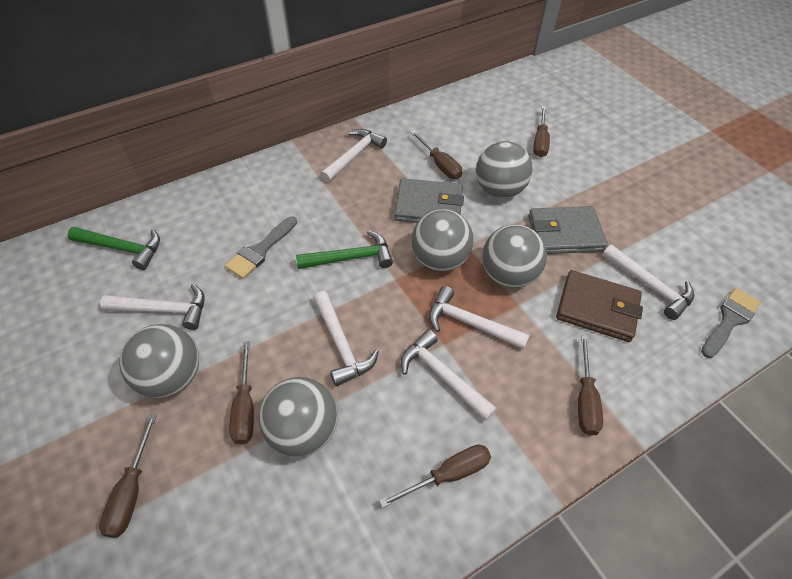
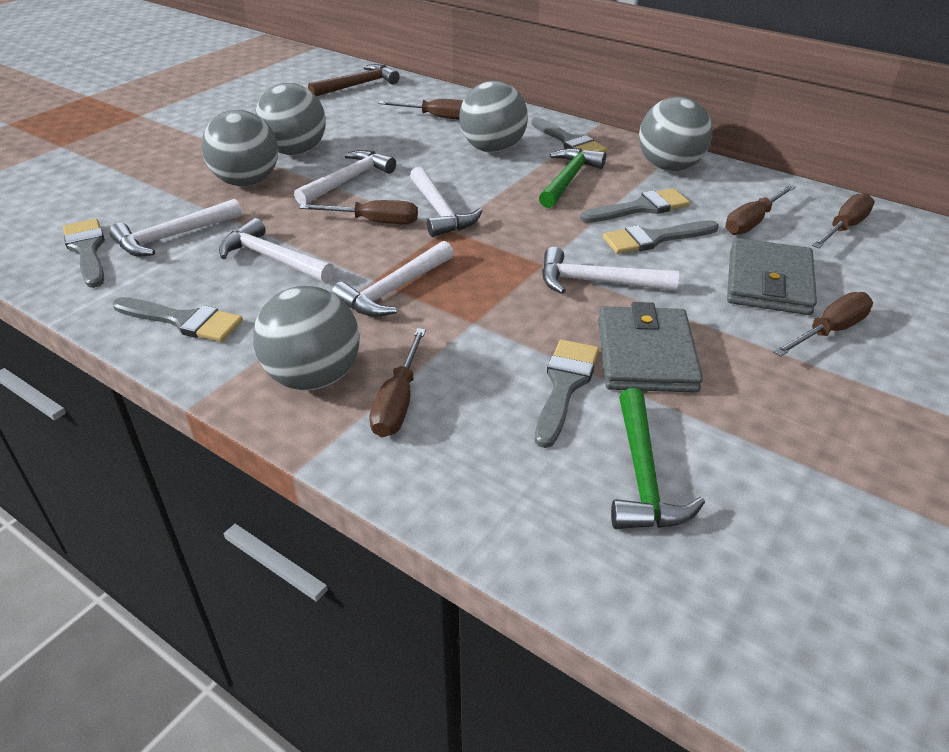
brown hammer: none = 0 -> [308,64,400,97] = 1
brown wallet: [556,270,643,342] = 1 -> none = 0
grey brush: [225,216,297,279] [701,288,761,358] = 2 -> [63,219,105,288] [113,297,243,342] [531,117,607,152] [535,340,599,448] [580,188,690,223] [603,220,719,254] = 6

